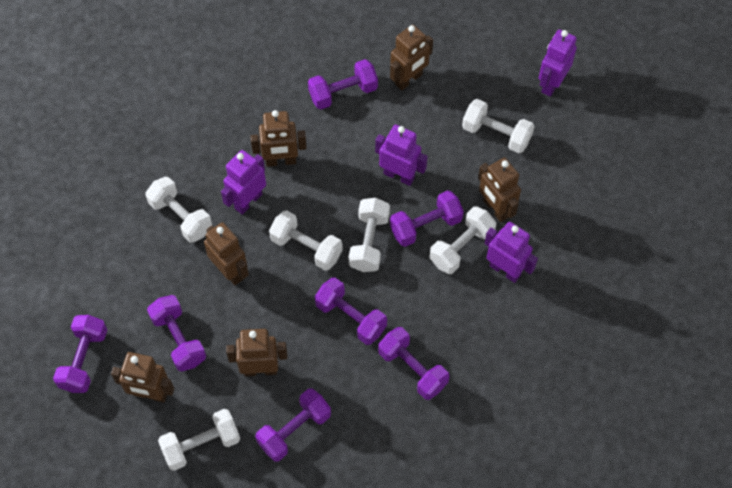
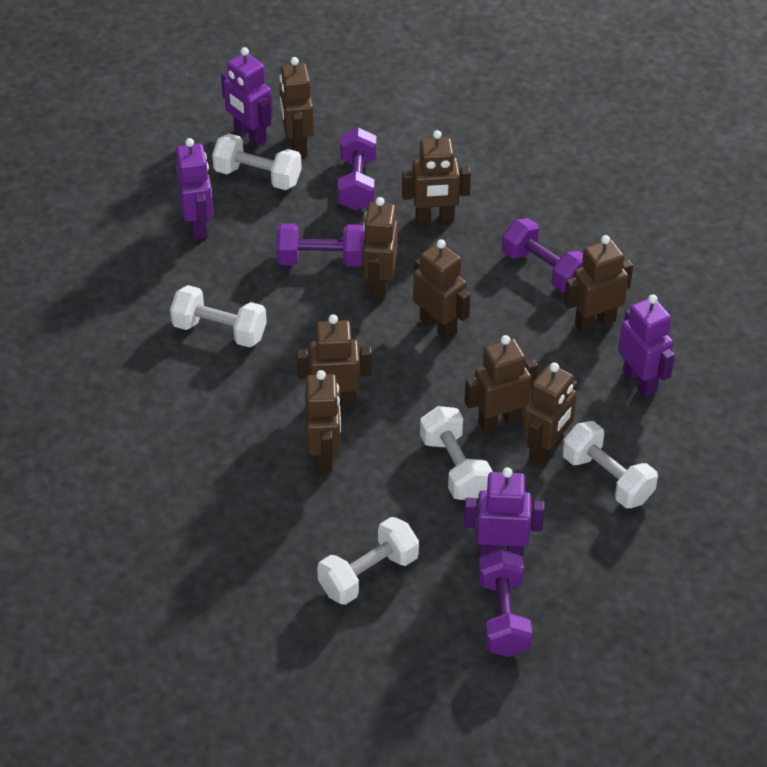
brown robot: [111,352,174,403] [204,222,249,285] [226,329,288,376] [250,110,307,167] [390,25,433,90] [478,157,521,222] = 6 -> [279,57,314,157] [297,314,372,406] [305,370,341,473] [362,197,398,299] [402,130,471,224] [413,239,471,340] [465,335,538,432] [522,362,577,465] [564,235,633,333] = 9
purple dumbbell: [53,315,107,393] [147,295,206,372] [255,388,331,462] [308,59,378,109] [315,277,387,345] [378,327,449,400] [390,190,464,247] = 7 -> [276,223,365,267] [337,128,377,211] [478,549,532,657] [502,218,583,292] = 4
white dumbbell: [145,177,212,243] [158,409,240,471] [269,210,343,271] [349,198,390,272] [429,207,496,274] [462,99,534,153] = 6 -> [170,285,267,347] [212,133,302,190] [317,517,419,605] [420,406,493,500] [562,421,658,508] = 5

